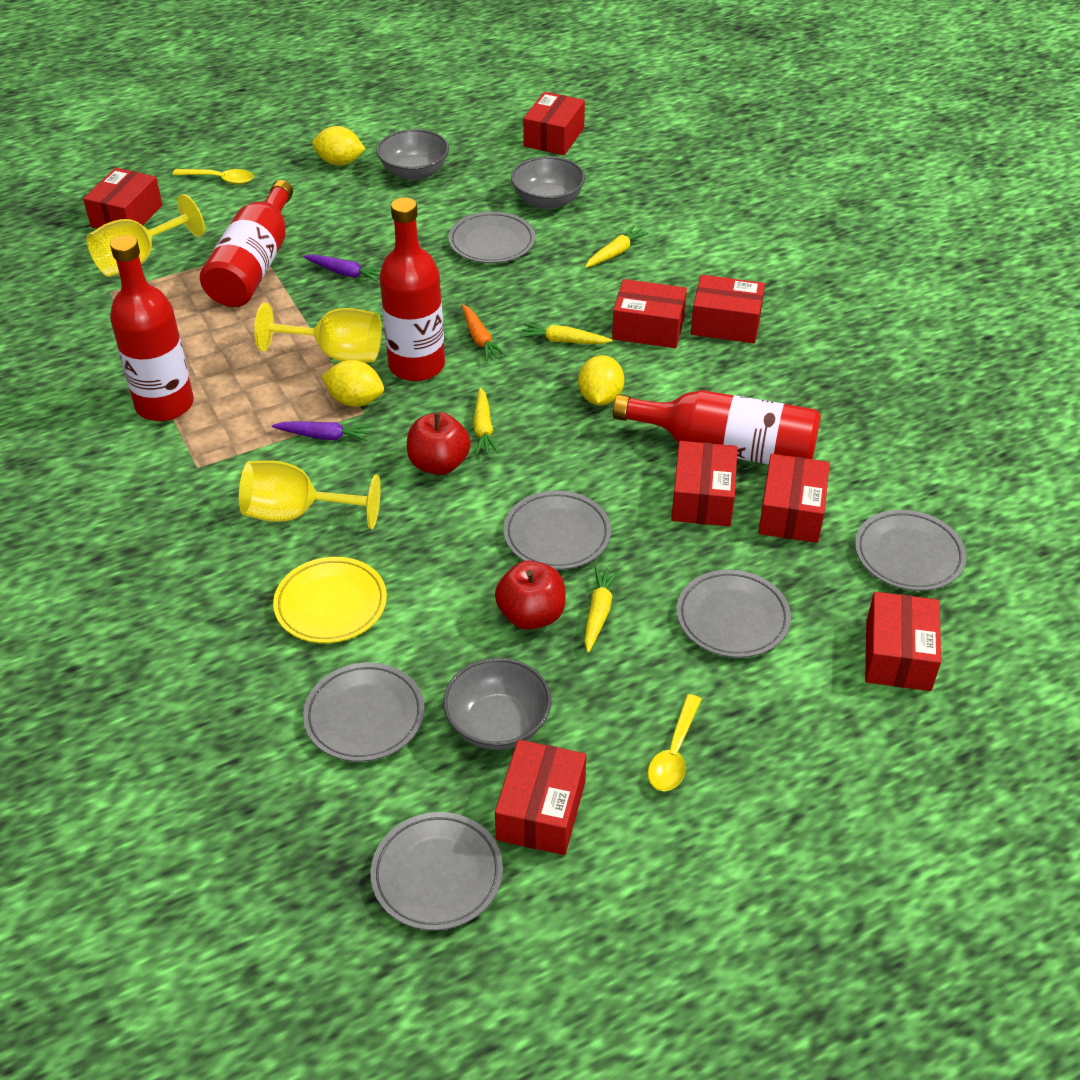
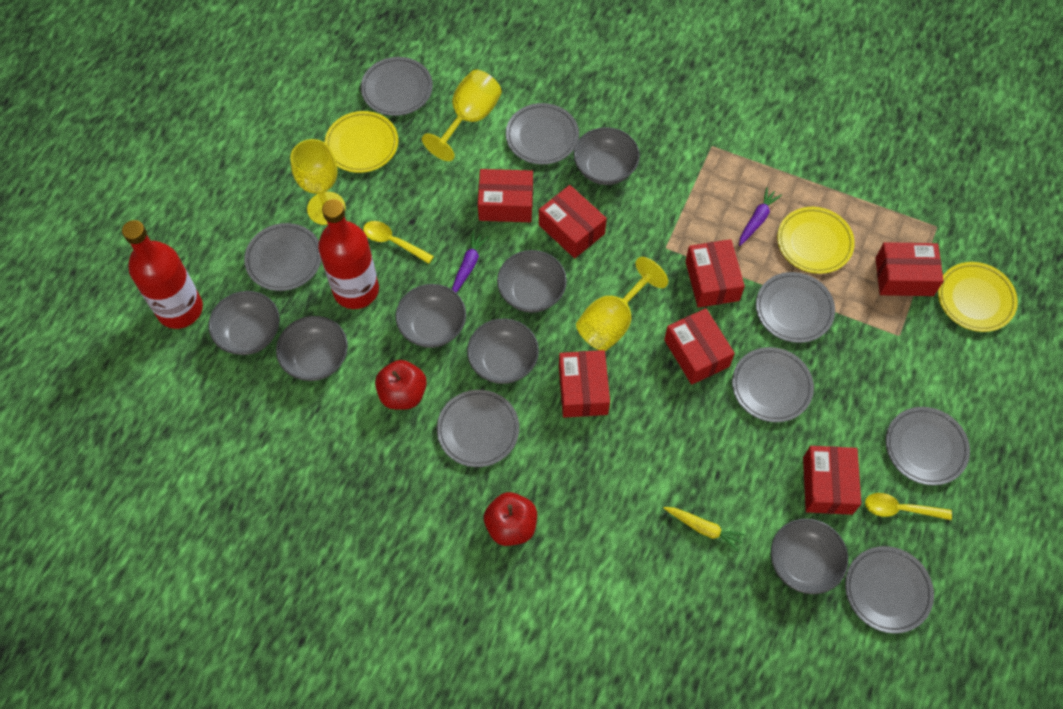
grey bowl: [377,129,449,180] [443,658,551,750] [511,156,585,209] = 3 -> [209,291,280,355] [276,316,348,381] [395,284,466,348] [467,318,539,384] [497,250,567,313] [574,127,640,185] [771,518,848,594] = 7
grey plate: [303,663,425,762] [370,812,503,931] [448,211,535,263] [503,491,611,570] [677,570,791,658] [855,510,966,591] = 6 -> [244,223,322,291] [361,57,433,116] [437,390,519,467] [506,103,579,165] [732,347,814,422] [756,272,835,343] [845,546,934,633] [886,407,970,485] = 8
orange carrot: [462,304,506,361] = 1 -> none = 0
red bottle: [110,235,194,421] [200,180,293,307] [379,197,445,381] [613,390,821,465] = 4 -> [122,220,203,329] [318,199,379,309] = 2
red box: [83,168,162,229] [495,740,586,855] [523,92,585,155] [612,279,687,348] [671,441,738,527] [691,275,765,343] [758,454,830,543] [865,592,941,691] = 8 -> [478,169,533,222] [539,185,607,258] [559,350,610,418] [664,308,735,385] [685,239,745,308] [803,446,861,515] [875,242,944,296] = 7
yellow carrot: [473,387,499,455] [520,323,613,344] [584,566,620,653] [585,225,649,268] = 4 -> [664,507,745,551] = 1
yellow lemon: [312,126,365,166] [322,360,384,407] [578,355,624,405] = 3 -> none = 0
yellow plate: [273,557,387,643] = 1 -> [325,111,398,173] [777,207,855,274] [938,262,1018,332] = 3

